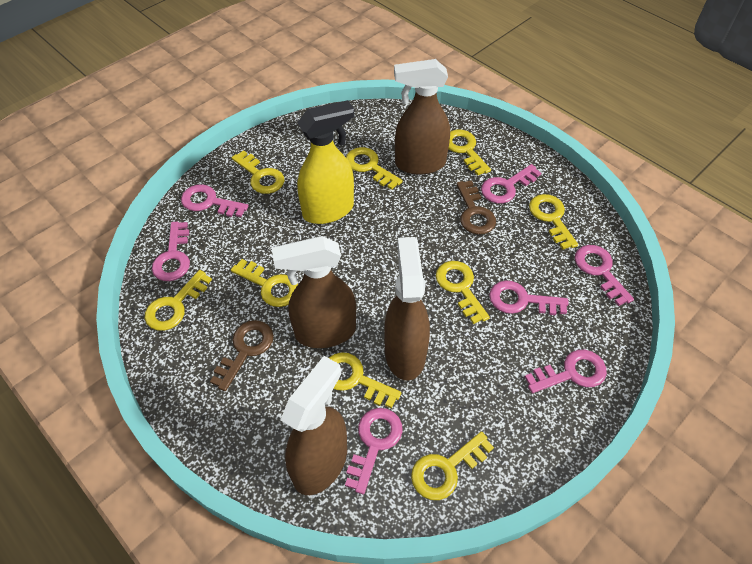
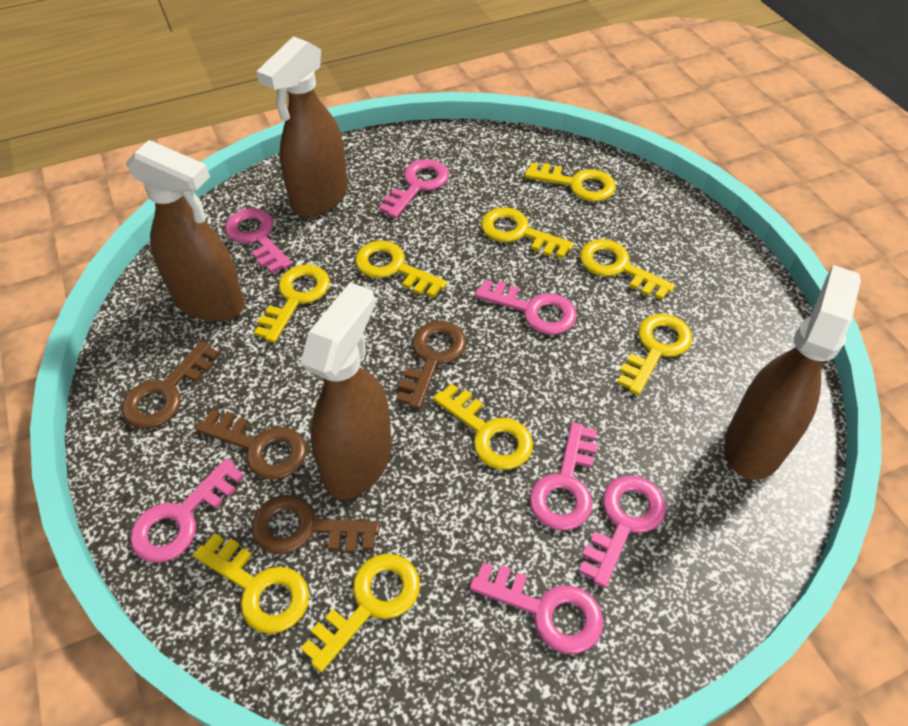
brown key: [210,320,274,391] [456,180,496,235] = 2 -> [122,341,220,429] [196,410,307,480] [251,495,380,554] [396,321,467,409] = 4
yellow spray bottle: [297,100,355,224] = 1 -> none = 0

